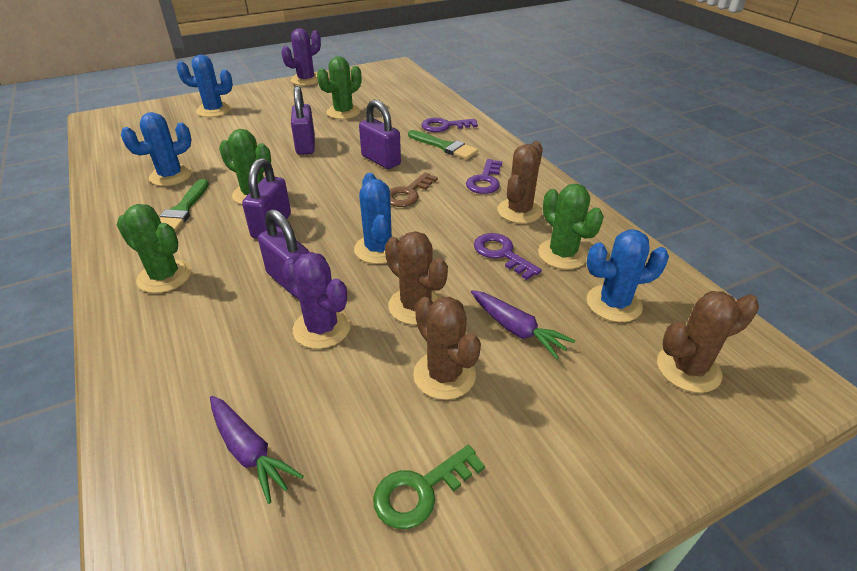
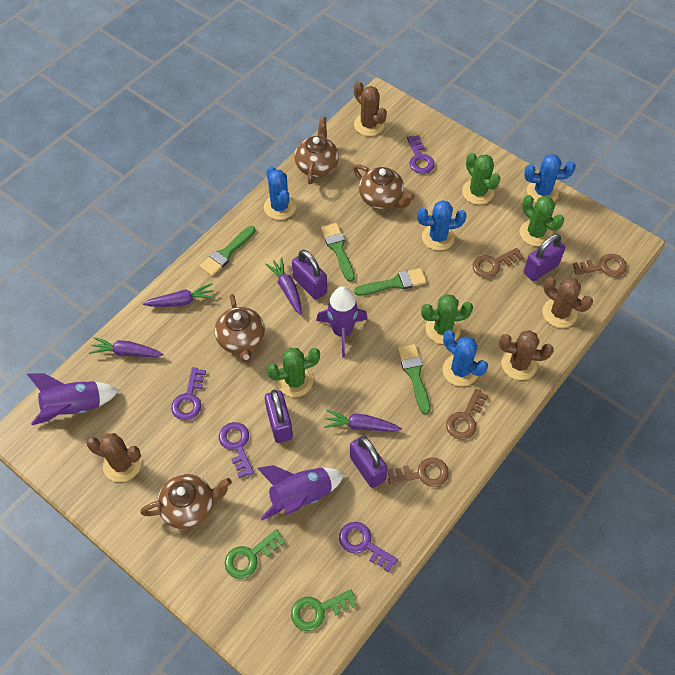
brown key: [389,172,438,207] = 1 -> [387,457,449,487] [446,389,488,440] [473,248,524,278] [573,254,627,277] = 4
brown teapot: none = 0 -> [140,474,232,529] [214,294,265,363] [294,117,339,185] [353,164,415,209] = 4
green brush: [160,179,209,233] [408,130,478,159] = 2 -> [200,226,256,276] [321,223,355,282] [354,268,426,296] [397,344,430,414] = 4
green key: [373,445,485,529] = 1 -> [225,529,285,579] [291,590,357,631] = 2
purple cactus: [281,28,321,86] [282,252,351,349] = 2 -> none = 0
purple carrot: [210,396,304,504] [471,290,575,359] = 2 -> [89,337,164,357] [143,283,215,307] [265,257,302,315] [324,410,402,432] = 4
purple key: [422,118,478,132] [466,159,502,194] [474,233,542,280] = 3 -> [171,367,206,420] [219,422,254,478] [339,522,398,573] [407,135,435,174] = 4
purple rocket: none = 0 -> [27,373,119,425] [257,465,344,520] [316,286,368,357] = 3

